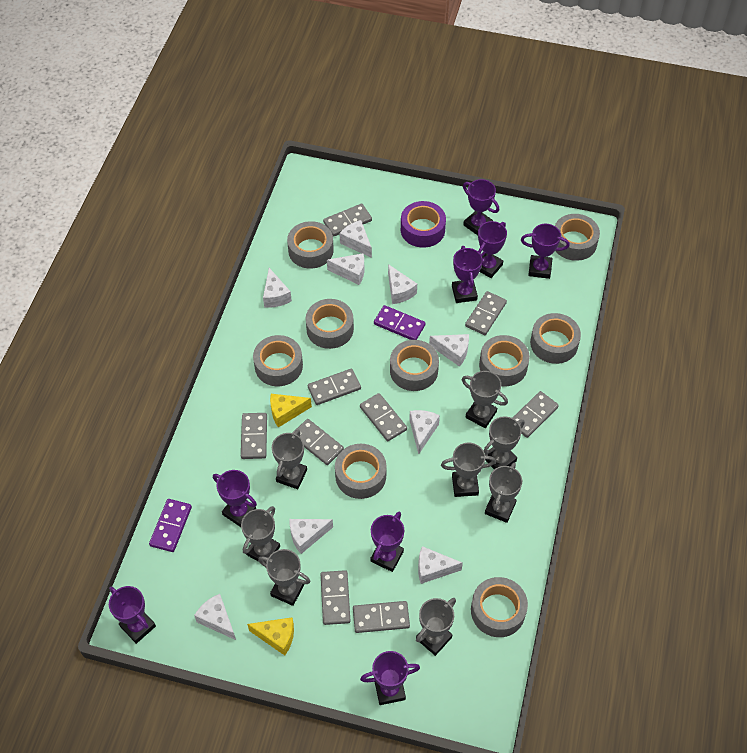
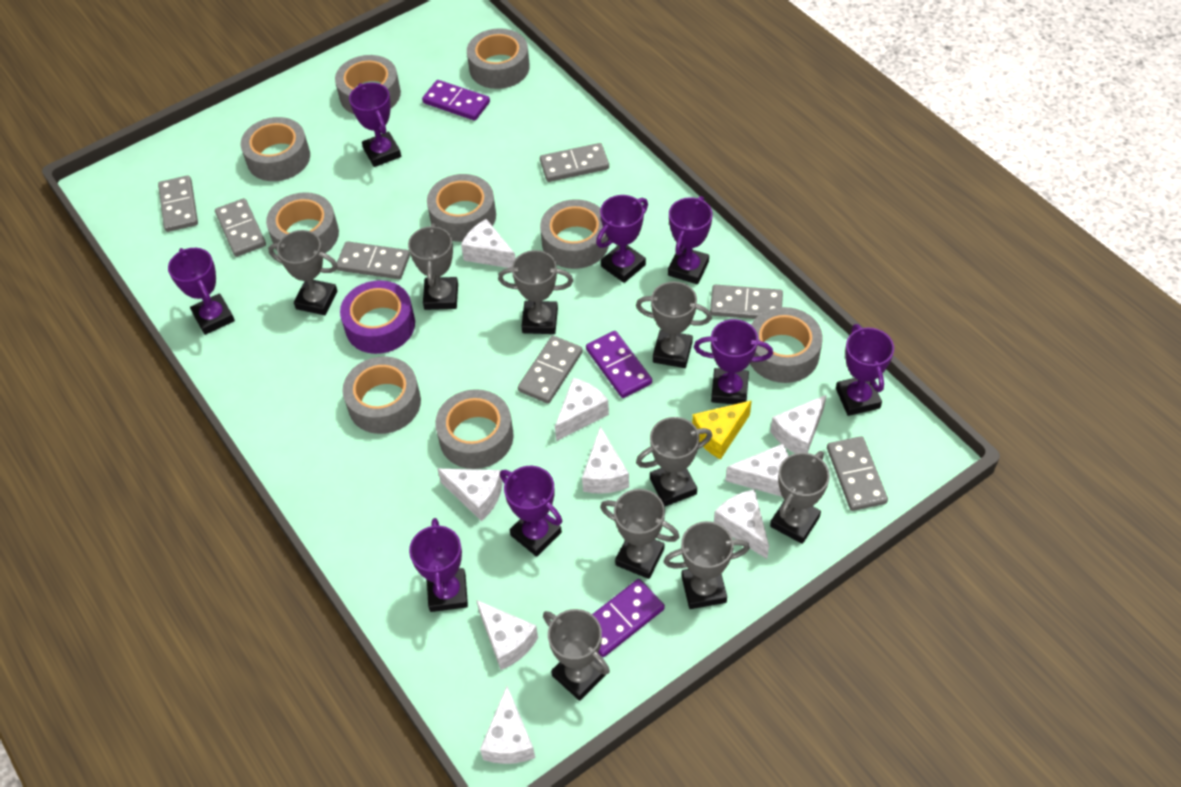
grey domino: [241,413,267,459] [292,419,344,465] [308,369,361,405] [321,570,350,625] [323,204,372,237] [353,601,410,633] [360,393,407,441] [465,291,507,335] [513,391,559,438] = 9 -> [158,175,198,232] [215,198,266,257] [337,241,410,279] [518,336,583,404] [540,143,609,182] [710,285,783,319] [827,436,888,511] = 7
grey trophy: [241,506,280,563] [258,549,310,606] [272,429,307,489] [416,598,456,656] [441,443,496,497] [462,371,508,428] [484,416,525,469] [485,463,522,523] = 8 -> [268,230,338,315] [408,223,458,310] [498,250,573,334] [543,609,610,701] [600,489,679,579] [636,281,712,368] [636,417,712,507] [663,521,750,609] [770,451,830,544] = 9
purple domino: [149,499,192,552] [374,305,426,340] = 2 -> [422,80,490,121] [586,331,652,398] [592,579,665,657] = 3
yellow cheese: [247,617,294,655] [270,394,312,428] = 2 -> [692,400,752,460] = 1

